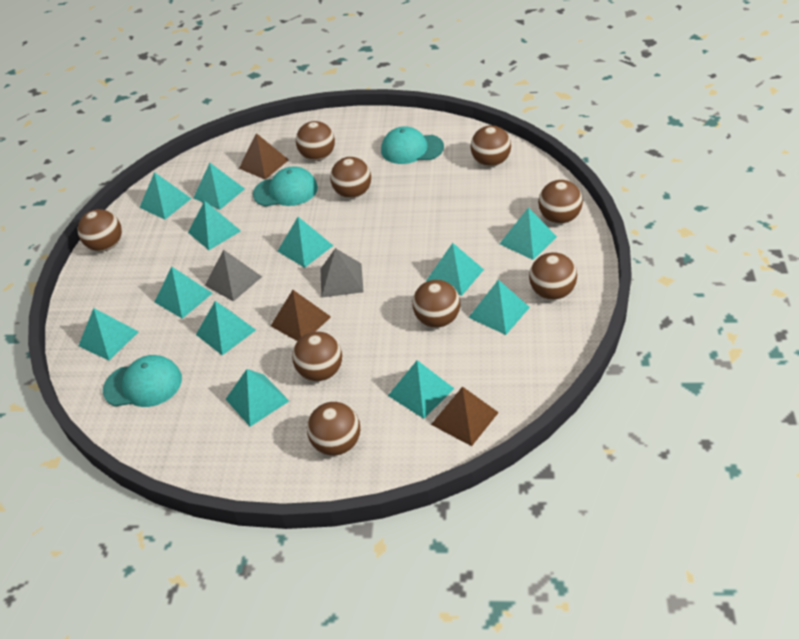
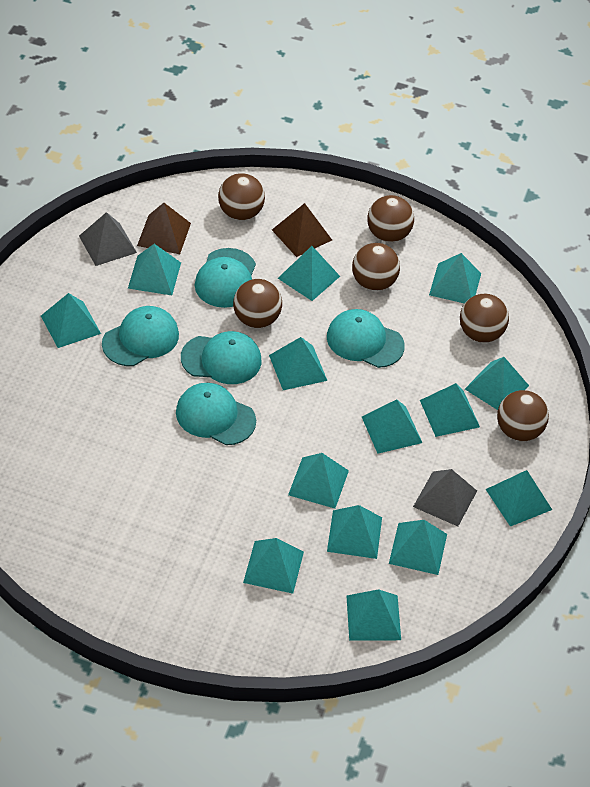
brown ball: [78,209,122,251] [292,331,342,381] [296,121,335,161] [307,402,360,456] [330,157,371,198] [412,280,460,328] [471,125,511,167] [529,252,577,300] [538,180,583,224] = 9 -> [218,173,265,220] [233,279,282,328] [352,243,400,291] [367,195,414,242] [460,294,509,343] [497,390,549,441] = 6
brown pyramid: [239,133,289,179] [271,290,331,341] [431,386,499,446] = 3 -> [137,203,191,254] [272,203,332,257] = 2
turquoise cap: [103,355,182,407] [253,166,318,206] [381,126,444,164] = 3 -> [102,306,179,366] [176,383,256,445] [181,331,262,384] [195,248,256,308] [327,309,405,368] = 5
turquoise pyramid: [78,308,139,361] [139,172,192,220] [155,267,212,319] [188,200,241,250] [193,163,245,210] [196,301,256,355] [226,369,289,427] [278,217,333,268] [388,360,454,419] [426,243,484,296] [468,280,530,335] [500,207,557,260] = 12 -> [41,293,101,348] [128,244,181,295] [243,538,304,594] [269,337,328,390] [278,246,340,301] [288,453,349,508] [327,505,382,559] [346,589,401,641] [362,399,422,454] [389,520,447,575] [420,383,480,437] [429,253,481,304] [465,357,529,410] [486,470,552,527] = 14

